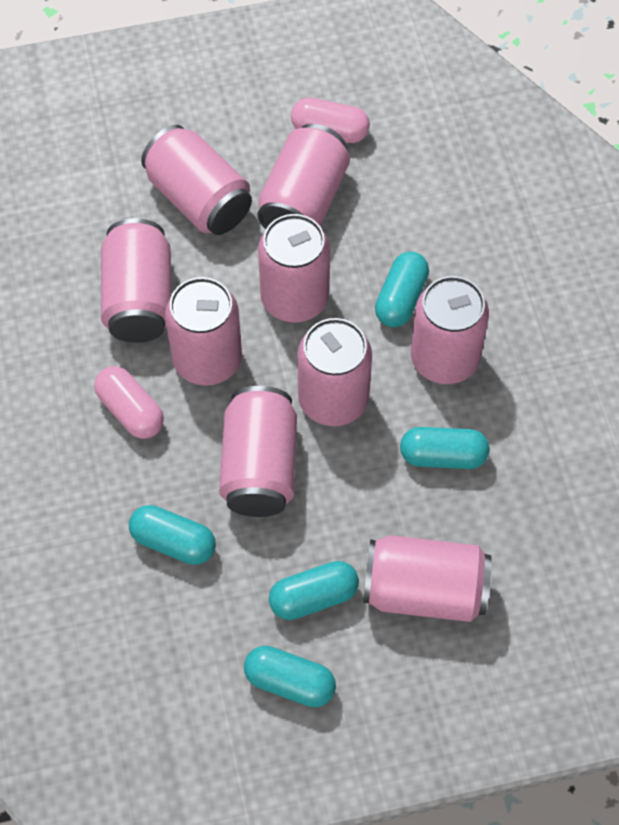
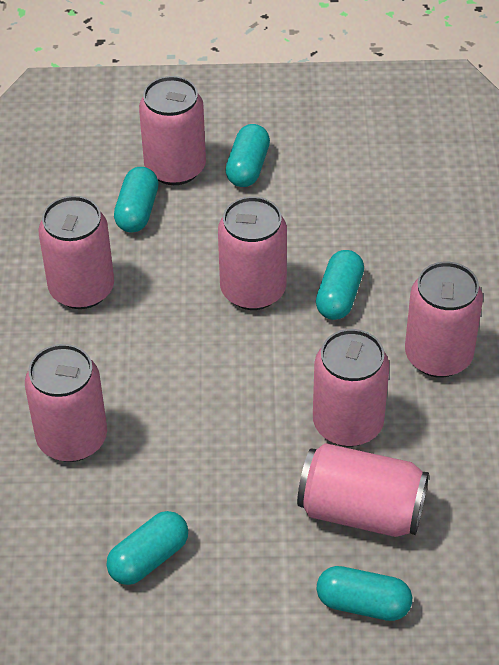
pink can: [101,218,172,343] [141,125,252,235] [165,277,242,386] [219,386,297,517] [257,124,350,229] [258,214,330,323] [297,318,372,426] [363,535,492,622] [411,276,489,384] = 9 -> [25,344,107,462] [38,196,114,309] [139,76,206,185] [218,197,287,310] [297,443,429,537] [313,329,389,447] [405,262,483,378] = 7
pink capsule: [94,366,164,439] [291,98,370,143] = 2 -> none = 0

